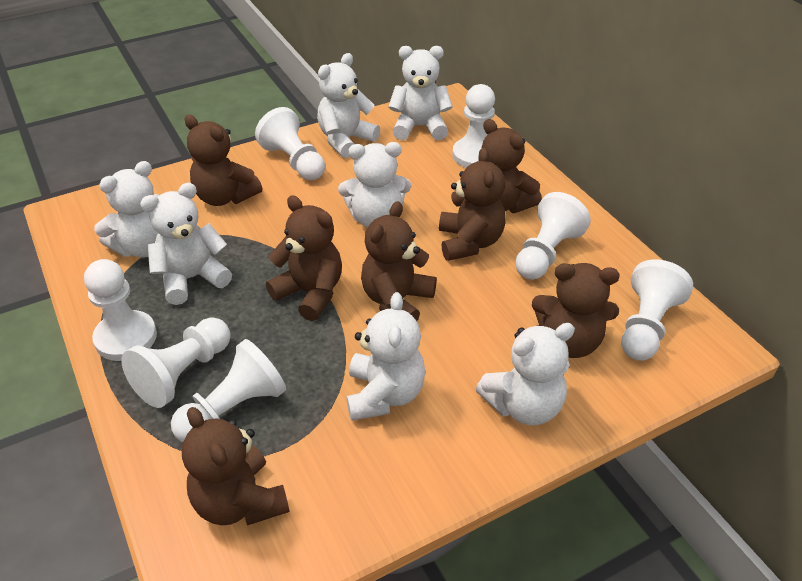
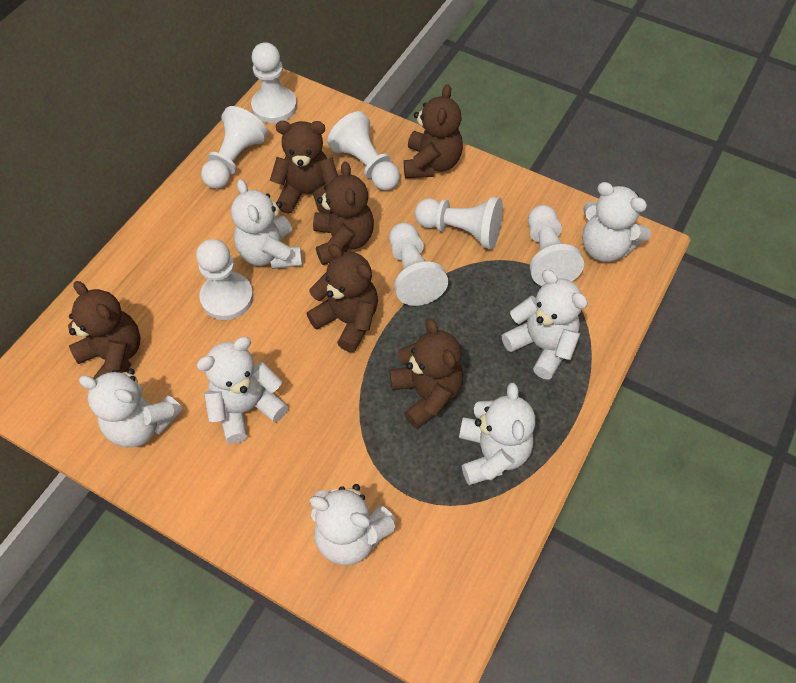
brown teddy bear: [182,407,290,525] [184,115,262,206] [266,196,342,321] [361,201,437,321] [439,148,505,261] [482,119,542,213] [532,263,619,358] = 7 -> [68,281,141,380] [270,121,338,214] [306,244,378,352] [313,161,374,265] [389,318,463,429] [404,84,463,178] = 6

